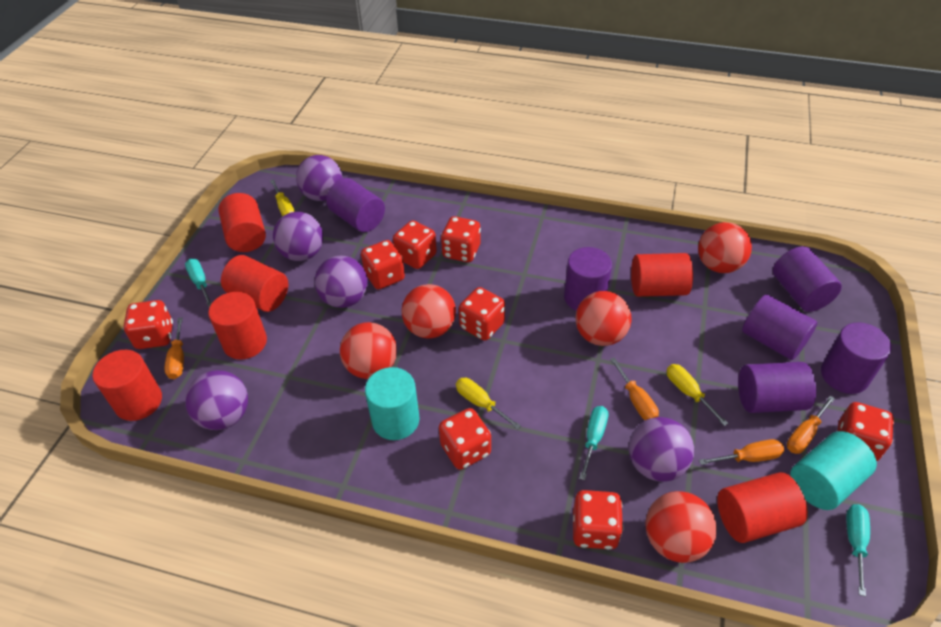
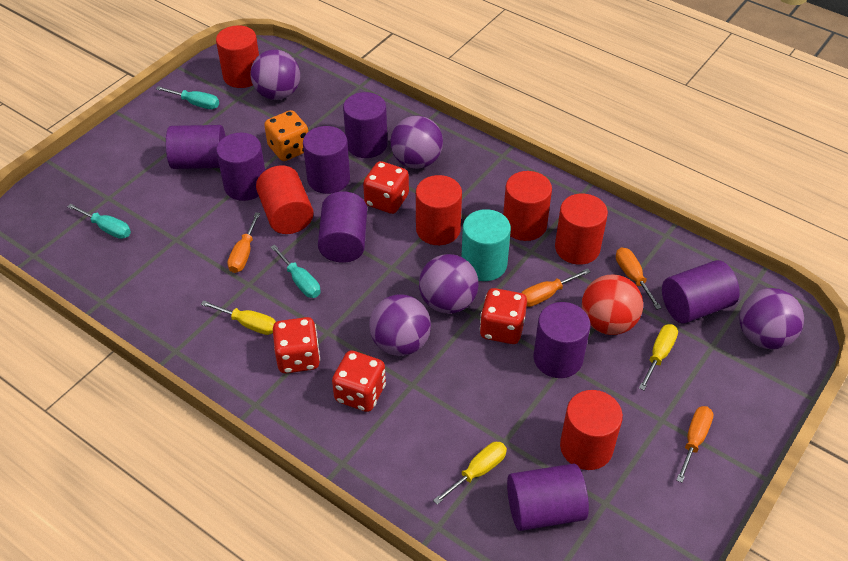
orange dice: none = 0 -> [264,110,309,161] = 1
purple cylinder: [326,178,385,232] [564,247,612,311] [738,362,816,413] [742,294,817,360] [773,246,842,312] [821,322,892,394] = 6 -> [166,125,226,169] [216,133,265,201] [303,126,350,194] [318,192,367,263] [343,92,388,158] [507,463,589,531] [534,302,590,378] [662,260,740,324] = 8
red ball: [340,322,397,379] [402,284,456,338] [576,291,632,346] [646,491,717,563] [698,222,752,273] = 5 -> [582,274,643,335] = 1
red dice: [123,300,173,349] [361,240,405,289] [393,220,437,269] [439,408,491,470] [441,216,481,262] [459,287,505,341] [573,490,624,549] [838,402,894,461] = 8 -> [273,317,320,373] [332,350,386,412] [363,161,409,214] [480,288,527,344] = 4
turquoise cylinder: [365,367,419,440] [790,431,877,510] = 2 -> [461,209,511,281] = 1

